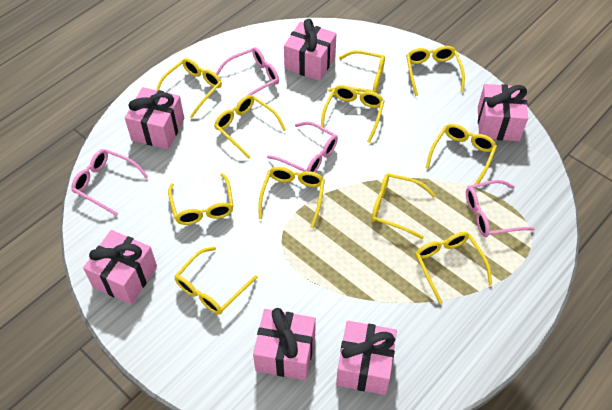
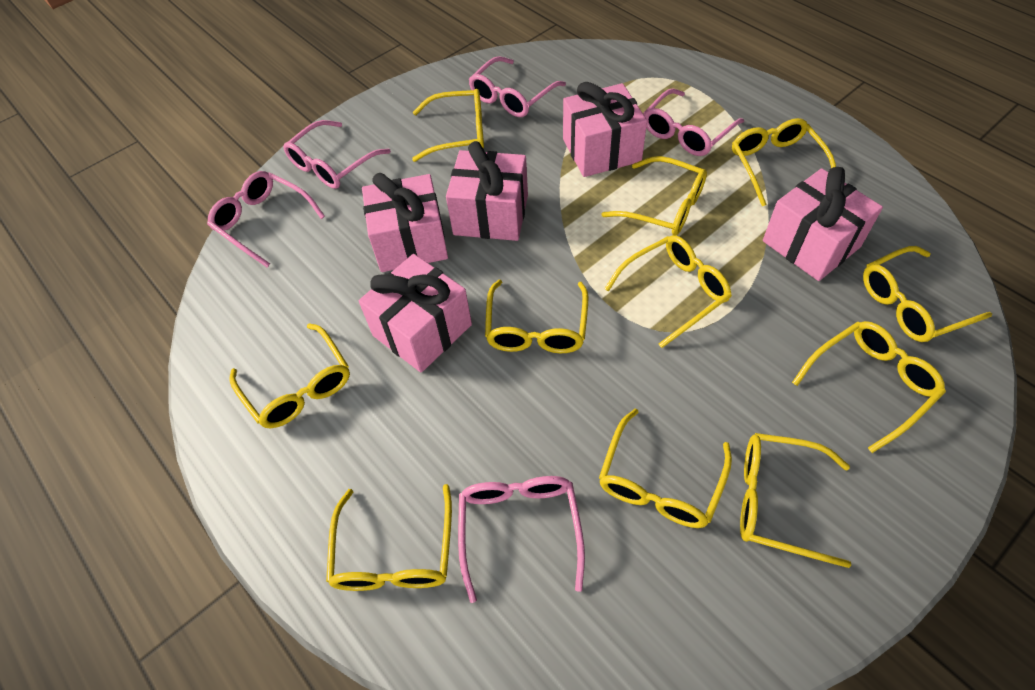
pink gift: [83,230,157,305] [125,87,184,149] [253,308,316,380] [284,19,336,81] [336,321,397,395] [478,84,528,141] = 6 -> [359,254,472,373] [362,173,448,272] [446,141,528,241] [563,82,647,177] [763,167,883,281] = 5
pink glasses: [71,149,149,216] [215,47,279,104] [267,121,338,172] [466,180,535,237] = 4 -> [207,171,325,267] [283,120,391,189] [458,476,585,603] [469,56,566,117] [643,88,744,156] = 5

